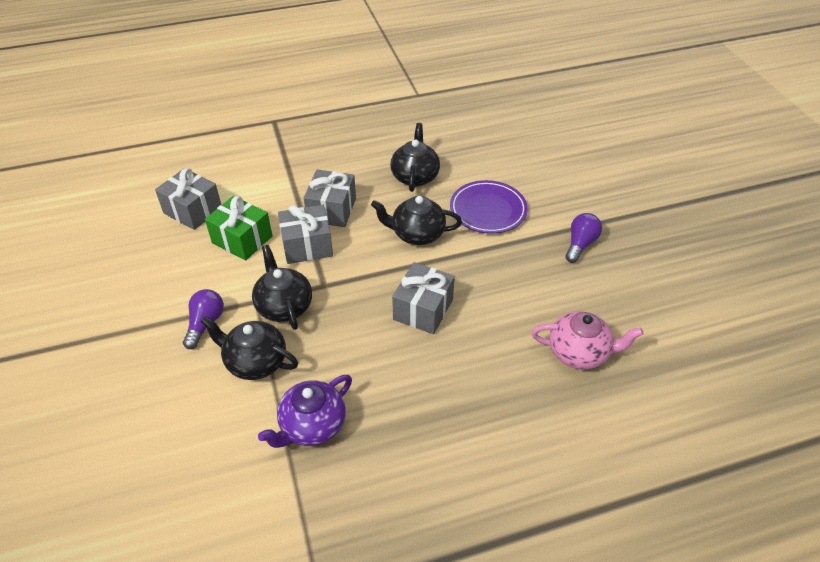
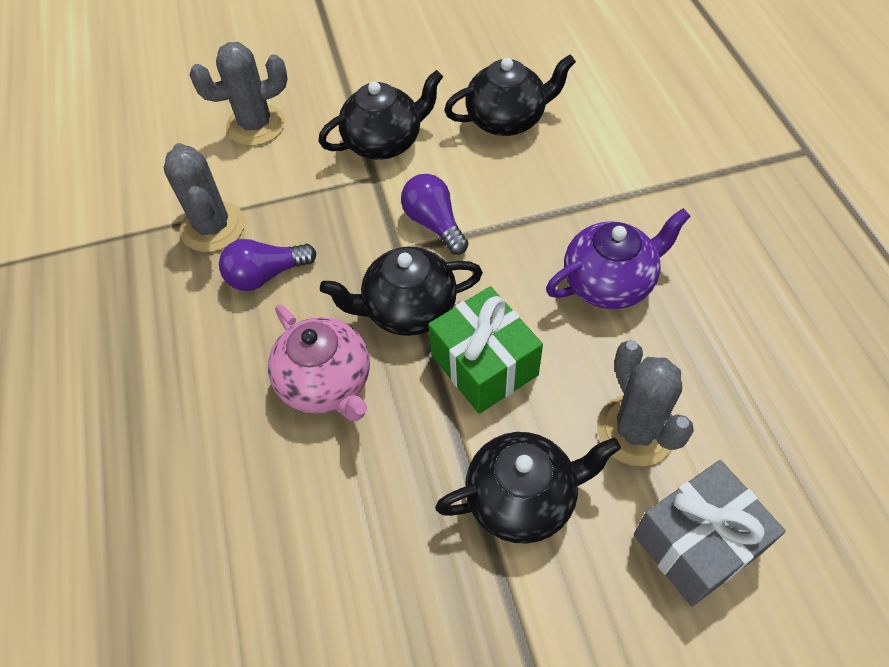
grey cactus: none = 0 -> [164,143,245,252] [190,42,288,146] [597,340,694,466] = 3
grey gift: [155,168,221,230] [278,205,333,264] [304,170,356,227] [392,262,455,334] = 4 -> [634,460,786,607] = 1
purple plate: [450,180,528,233] = 1 -> none = 0

